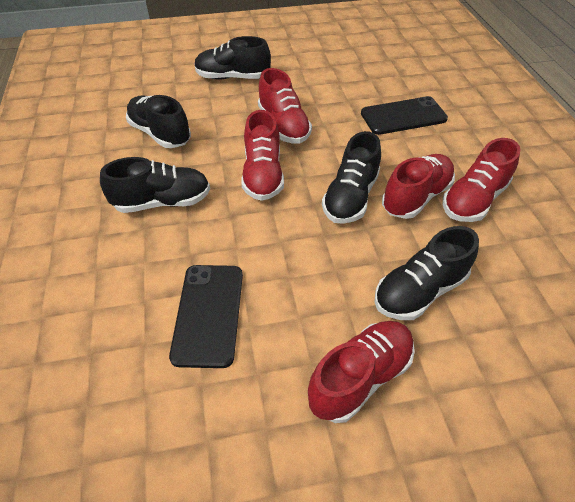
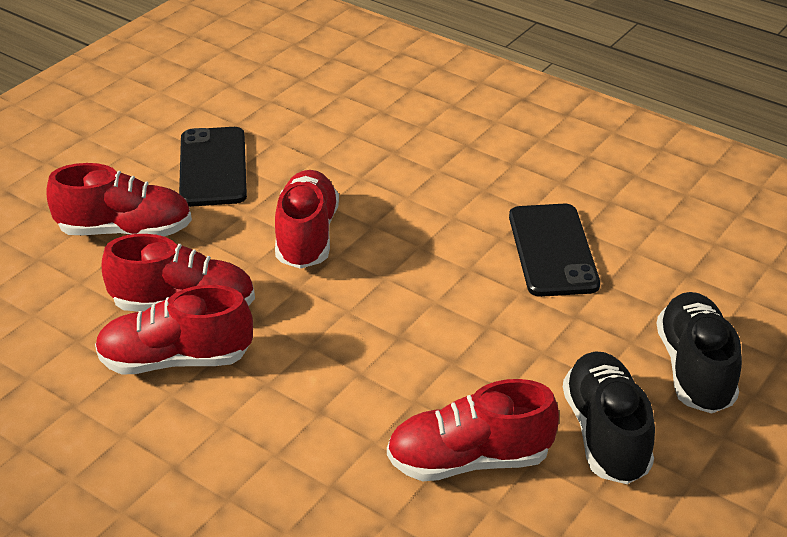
black shoe: [100,157,210,213] [126,95,191,148] [194,36,271,80] [322,131,381,224] [375,226,479,320] = 5 -> [563,351,655,484] [657,292,742,413] = 2

